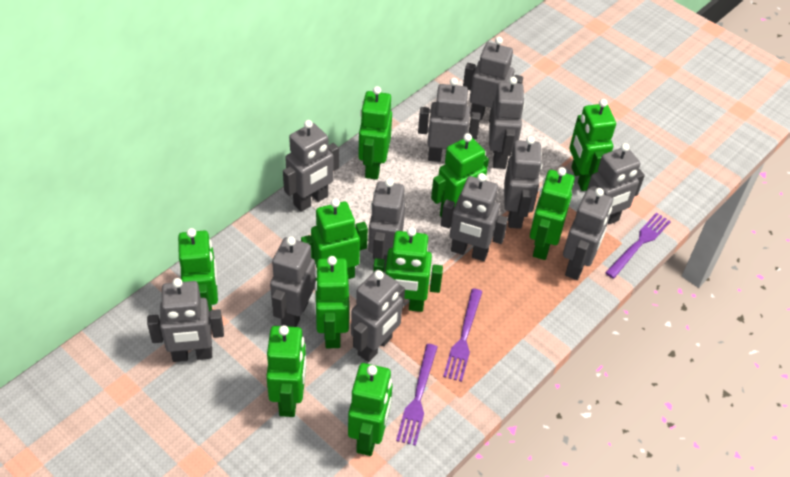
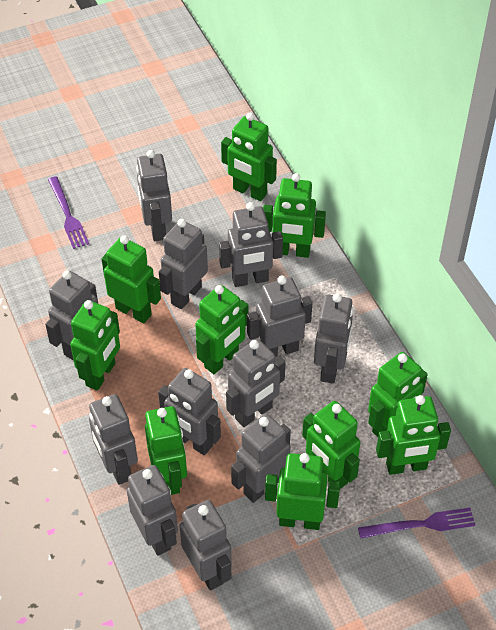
purple fork: [396,344,438,446] [443,288,482,382] [605,213,671,279] = 3 -> [48,176,89,249] [358,508,475,539] = 2

